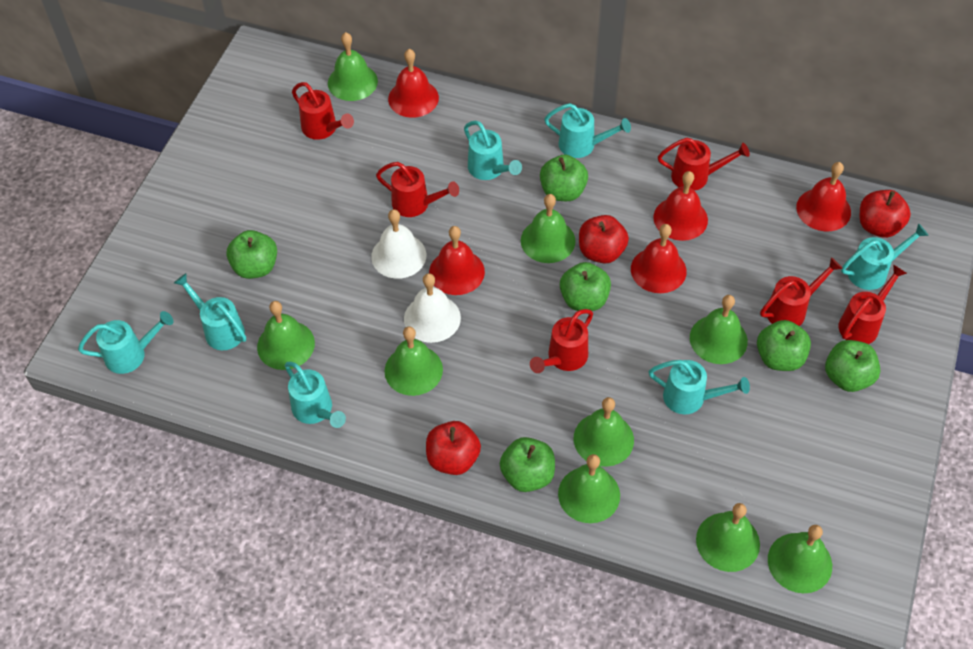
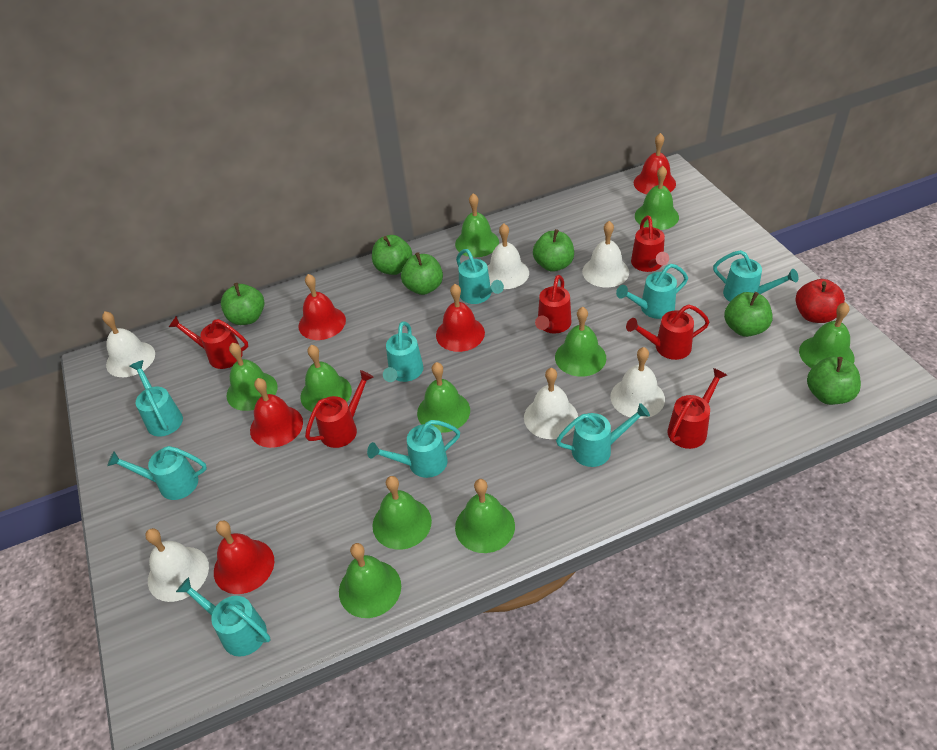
green bell: [257,301,315,370] [328,32,378,101] [385,326,443,396] [521,194,576,263] [558,454,620,523] [574,397,634,467] [690,295,748,364] [696,503,760,572] [768,525,832,593] = 9 -> [227,343,277,411] [300,345,352,412] [339,543,401,618] [373,476,432,550] [417,362,470,433] [455,193,499,257] [455,479,515,553] [555,307,606,377] [635,166,679,230] [799,302,855,369] = 10
red apple: [426,421,481,475] [579,215,629,263] [860,190,911,238] = 3 -> [796,279,845,323] = 1
turquoise watering can: [78,311,173,374] [174,273,246,350] [285,362,346,428] [464,121,522,180] [544,103,631,158] [649,360,750,414] [841,223,929,290] = 7 -> [107,446,207,500] [129,360,183,437] [176,577,270,657] [367,420,460,478] [383,321,423,382] [456,249,504,304] [556,403,650,467] [616,264,688,319] [713,250,798,302] = 9
white bell: [371,209,426,279] [404,273,461,343] = 2 -> [102,311,155,377] [145,528,209,602] [488,224,529,289] [524,368,578,439] [582,221,629,287] [610,347,665,419] = 6

